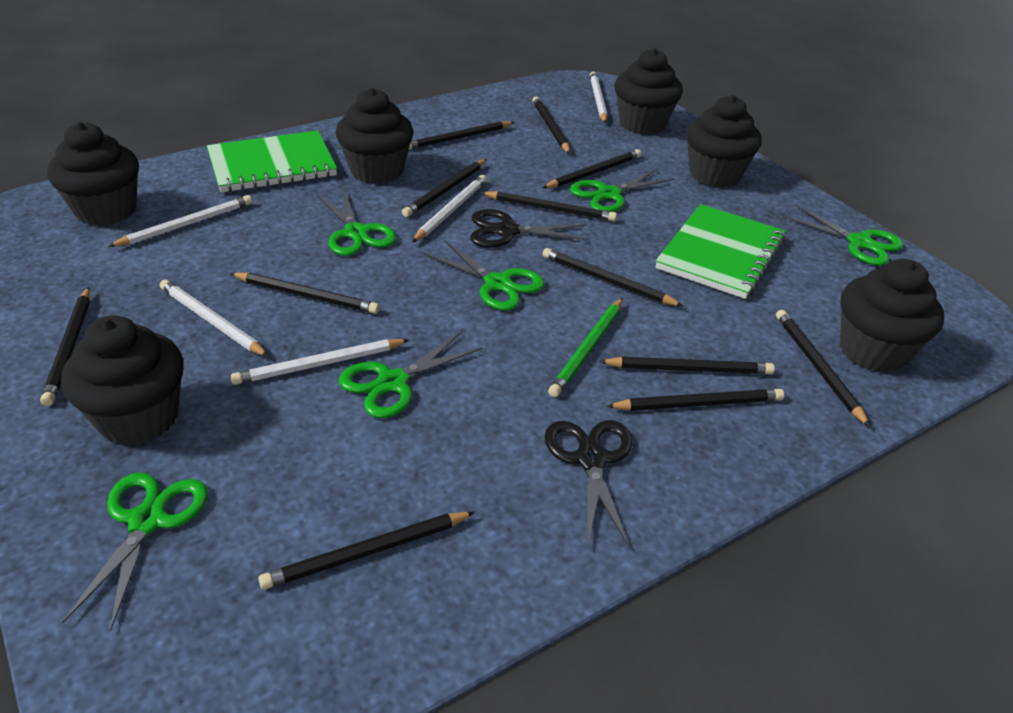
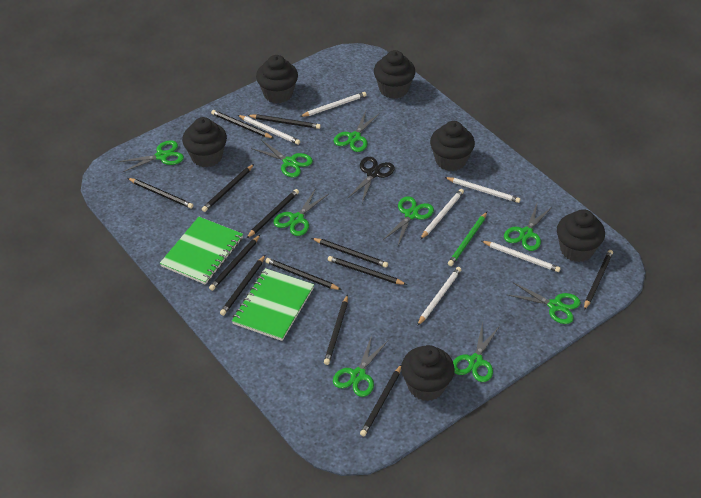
black pencil: [40,287,90,406] [230,272,379,314] [258,512,475,590] [402,159,487,217] [409,121,515,150] [481,191,617,221] [532,97,570,154] [542,149,641,188] [542,248,683,306] [599,357,775,374] [606,389,784,411] [776,310,870,427] = 12 -> [128,178,193,209] [202,164,254,212] [209,235,260,291] [211,110,274,139] [220,255,265,316] [247,114,321,129] [247,189,299,238] [265,258,341,290] [312,238,388,268] [324,295,348,365] [328,256,407,285] [360,365,401,437] [584,250,613,310] = 13
black scissors: [470,209,589,248] [545,420,632,549] = 2 -> [347,157,395,203] = 1
green scissors: [62,472,208,631] [317,188,396,256] [338,332,483,418] [424,240,545,310] [570,169,675,212] [782,204,904,265] = 6 -> [117,140,184,172] [251,140,313,177] [274,188,329,236] [333,336,388,397] [334,111,380,152] [383,196,434,245] [453,322,500,382] [504,204,553,251] [508,282,581,324] = 9
white pencil: [108,195,252,247] [160,280,269,357] [231,339,409,385] [412,175,487,242] [590,72,608,123] = 5 -> [238,115,300,145] [300,92,366,117] [417,267,461,326] [420,189,464,240] [445,177,521,203] [482,241,561,272] = 6

